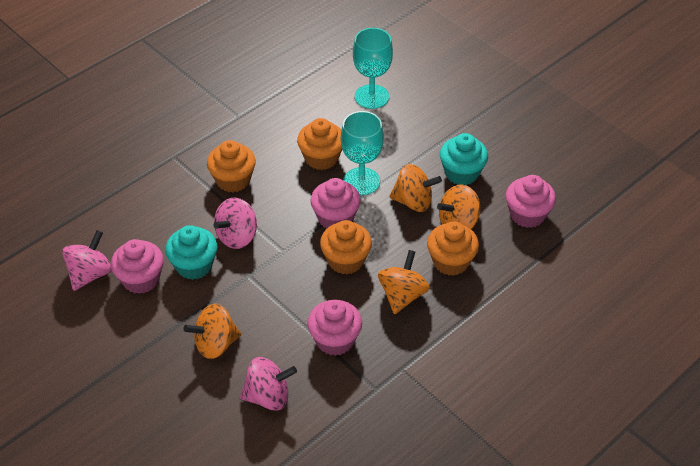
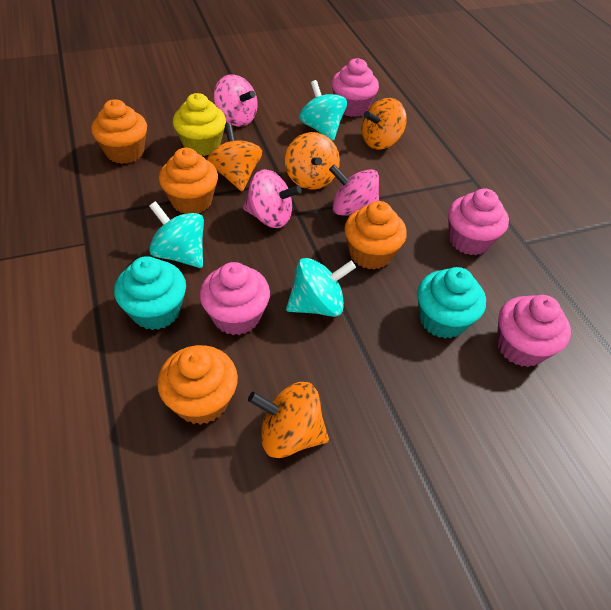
turquoise goblet: [341,111,384,195] [353,28,393,109] = 2 -> none = 0
turquoise spinning top: none = 0 -> [149,201,204,268] [286,258,356,317] [299,80,347,141] = 3
yellow cupcake: none = 0 -> [173,93,226,156] = 1

